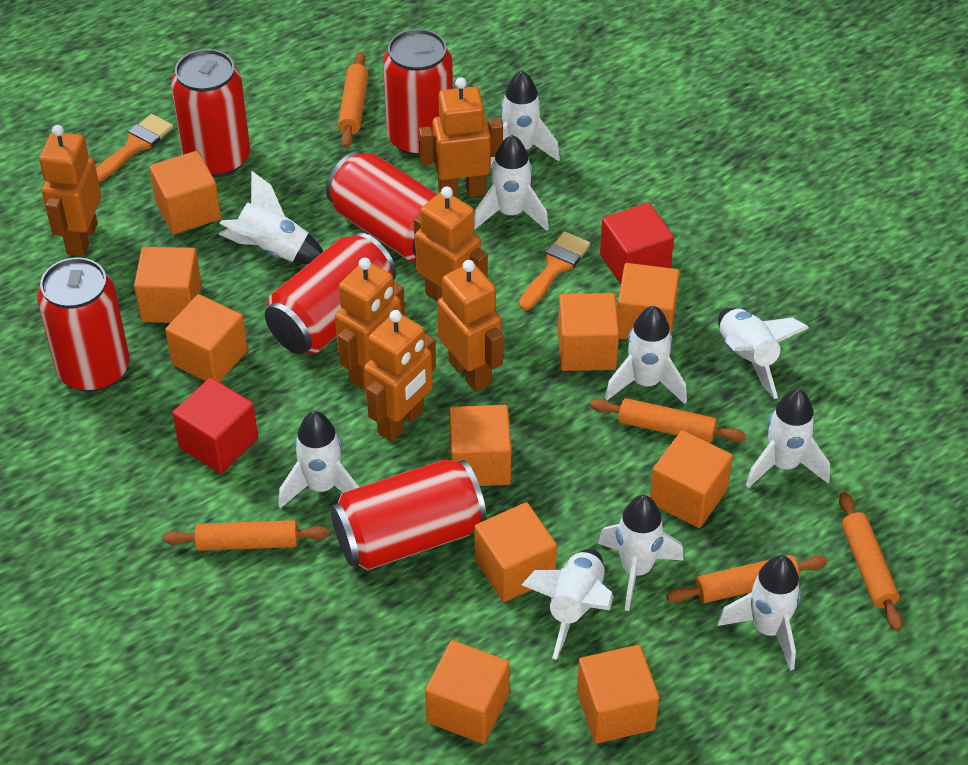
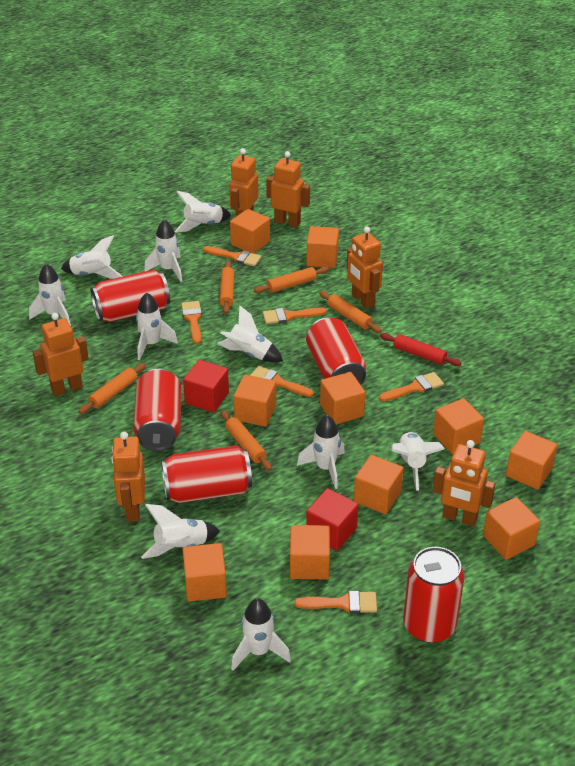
orange brush: [96,114,173,182] [519,231,590,310] = 2 -> [181,301,202,344] [203,246,261,266] [250,366,314,397] [263,307,327,324] [294,591,377,613] [379,372,444,401] = 6
red can: [37,257,130,392] [171,49,250,177] [265,232,396,354] [326,151,437,261] [331,460,486,570] [383,29,453,156] = 6 -> [90,270,170,322] [133,369,181,451] [161,445,252,503] [306,317,366,385] [403,547,464,643] = 5
red rolling pin: none = 0 -> [380,333,461,366] = 1

